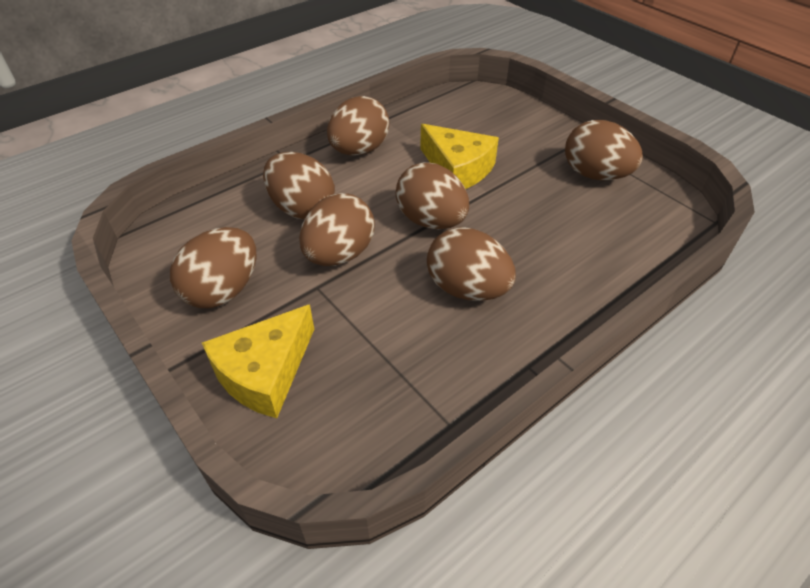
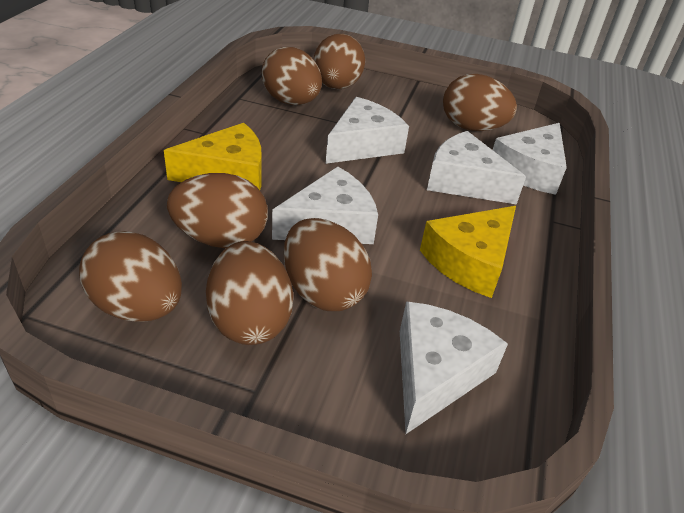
white cheese: none = 0 -> [272,167,378,244] [326,97,409,164] [400,301,508,434] [427,131,526,205] [493,123,567,195] = 5

